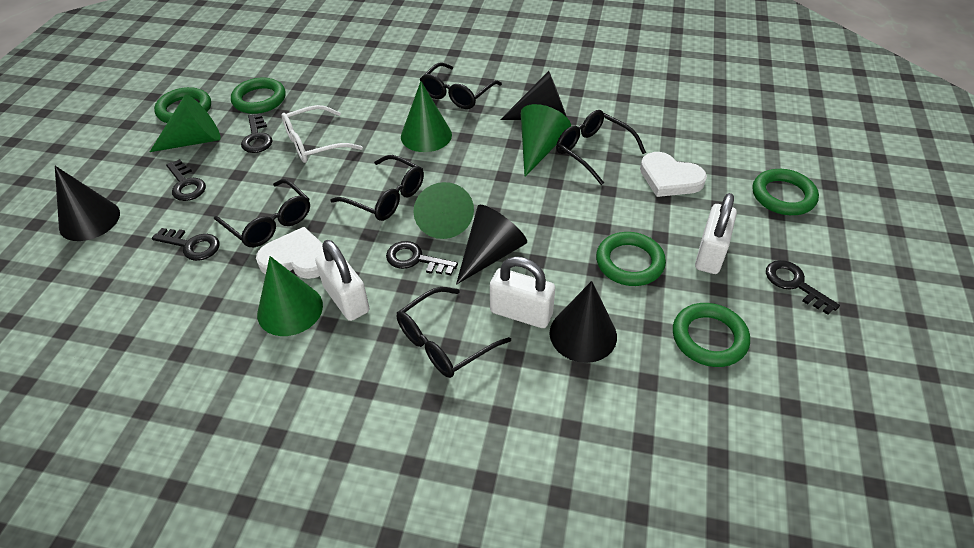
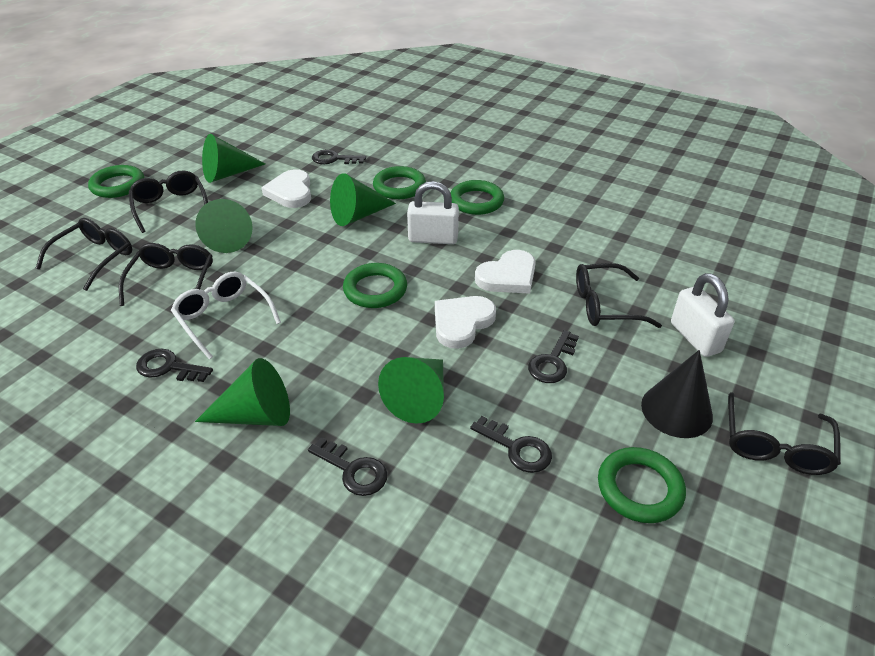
black cone: [55,166,120,241] [456,205,527,285] [500,71,567,120] [549,281,617,363] = 4 -> [641,350,713,438] = 1
white heart: [256,227,324,279] [640,152,707,197] = 2 -> [262,169,311,208] [435,296,496,349] [475,250,536,294] = 3
white padlock: [315,240,370,321] [490,256,555,328] [695,193,737,274] = 3 -> [407,181,459,244] [671,273,734,357] = 2

